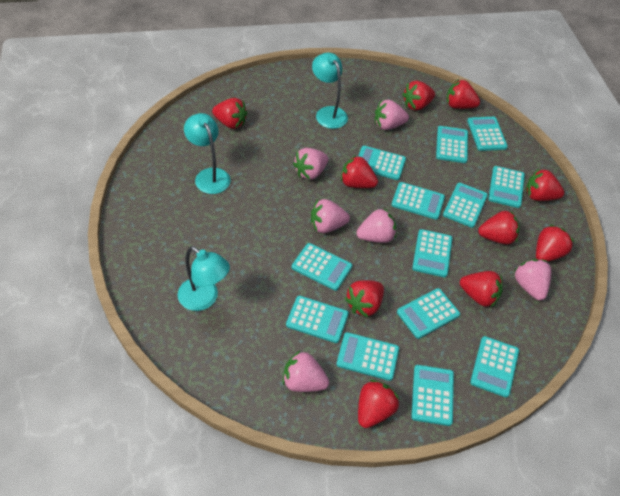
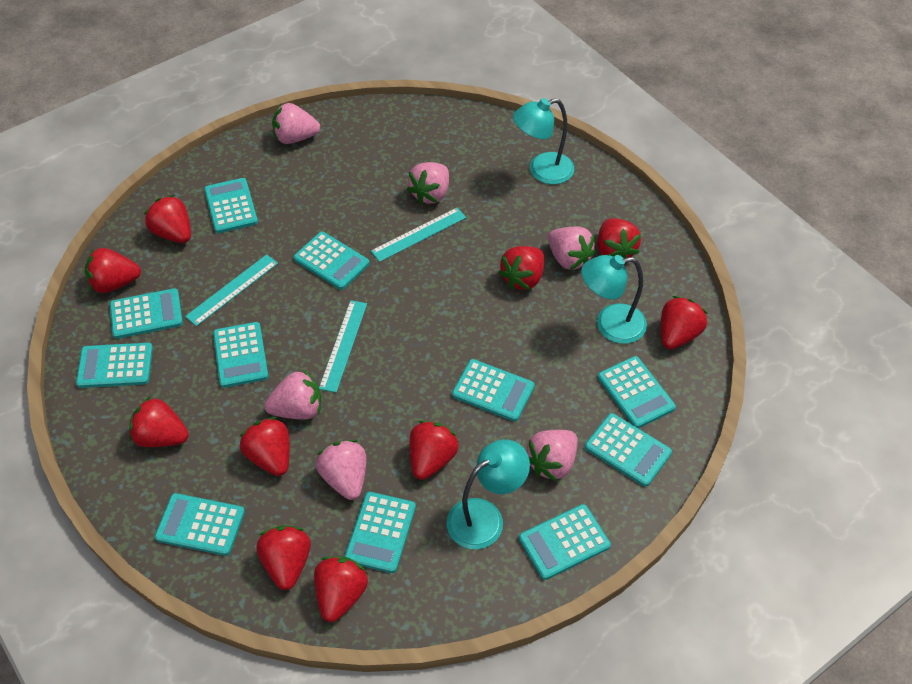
turquoise calculator: [286,295,349,343] [292,243,353,291] [336,332,399,381] [358,146,406,180] [391,182,445,220] [397,288,460,339] [411,365,454,426] [412,229,452,277] [436,126,468,163] [443,183,488,228] [467,117,508,151] [470,336,519,397] [488,166,525,208] = 13 -> [76,343,153,388] [110,288,183,339] [155,493,245,556] [204,178,258,233] [213,322,268,388] [294,232,370,290] [345,492,416,573] [452,359,535,421] [519,504,611,580] [585,413,672,487] [598,356,676,428] = 11
turquoise ruler: none = 0 -> [185,254,278,326] [319,300,367,393] [371,208,466,262] = 3

